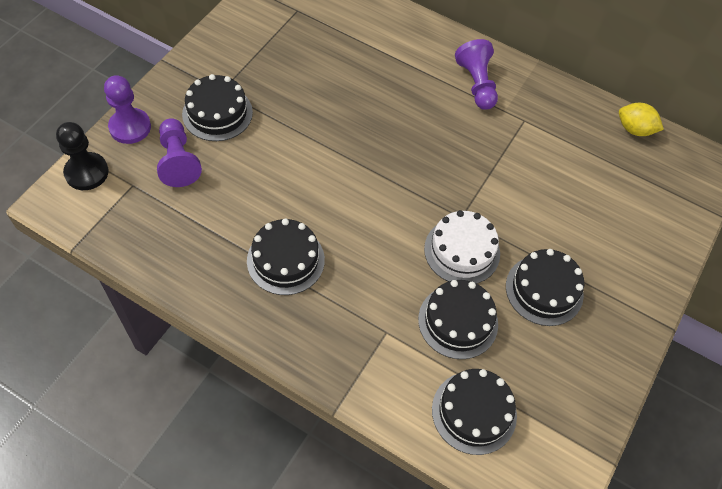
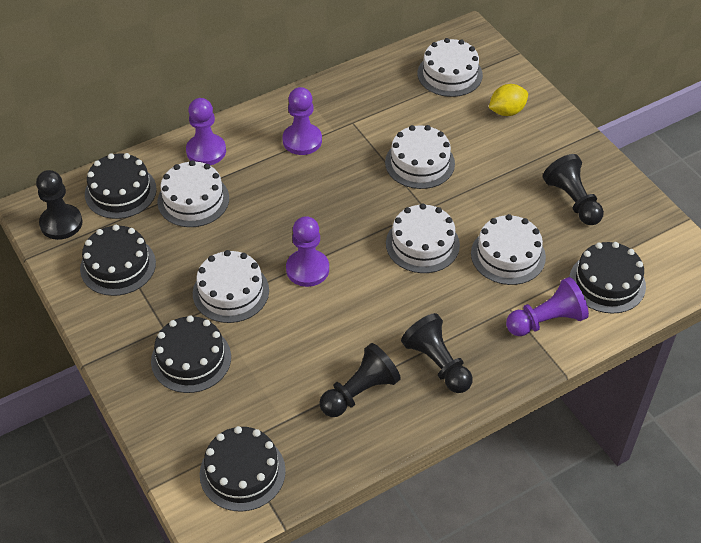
black pawn: [56,122,109,190] = 1 -> [36,170,83,240] [319,343,401,417] [401,313,472,393] [543,154,604,225] = 4
purple pawn: [104,75,151,144] [157,118,202,187] [455,39,498,110] = 3 -> [186,98,226,165] [283,87,322,155] [286,216,329,287] [506,277,589,336] = 4
white cake: [424,210,500,284] = 1 -> [157,160,229,227] [193,250,269,323] [385,125,455,189] [386,203,460,273] [417,38,483,97] [471,214,546,285] = 6

